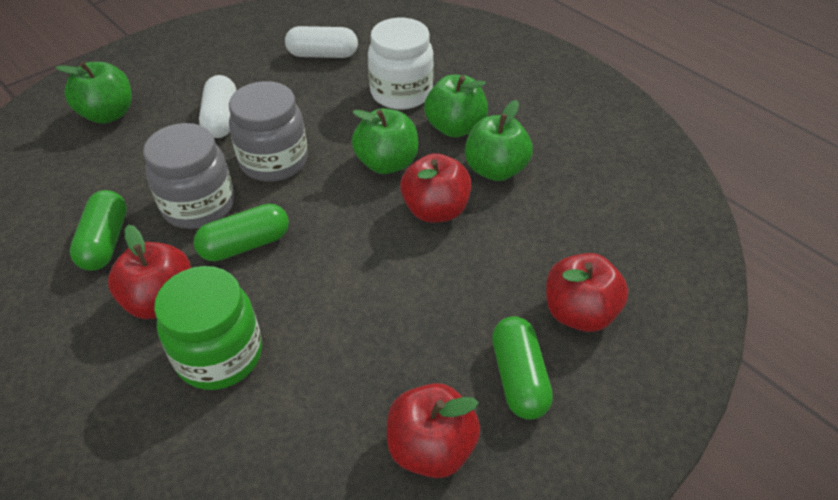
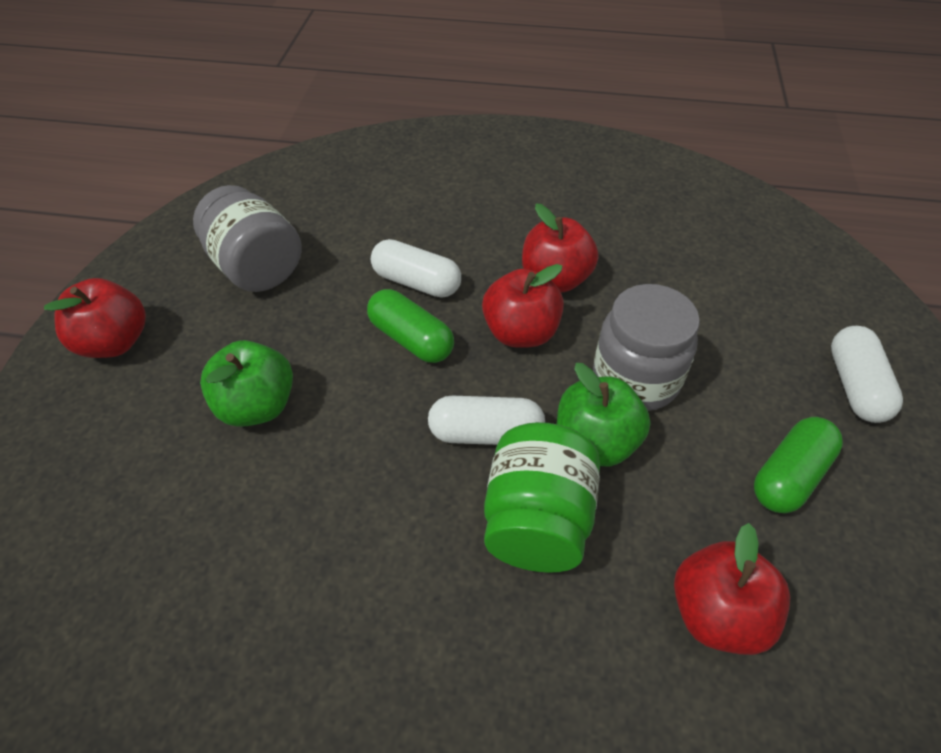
green apple: [55,62,132,124] [352,108,418,174] [424,75,488,138] [465,100,533,181] = 4 -> [200,340,293,427] [557,363,651,467] = 2
green capsule: [70,190,127,271] [193,204,289,261] [492,316,553,420] = 3 -> [367,289,454,363] [754,417,843,513] = 2
white capsule: [199,75,236,138] [285,26,358,58] = 2 -> [371,239,461,298] [428,396,545,445] [831,326,903,423] = 3
white jar: [368,18,434,110] = 1 -> none = 0

